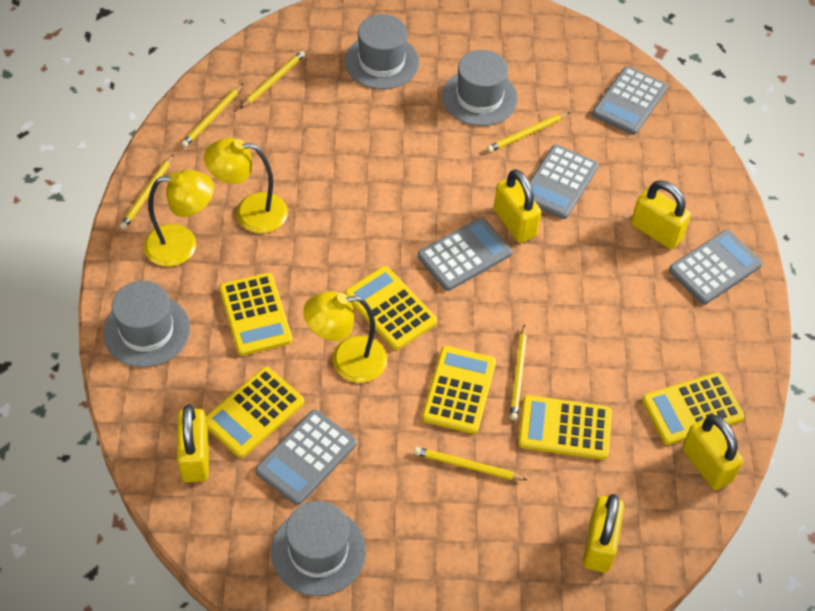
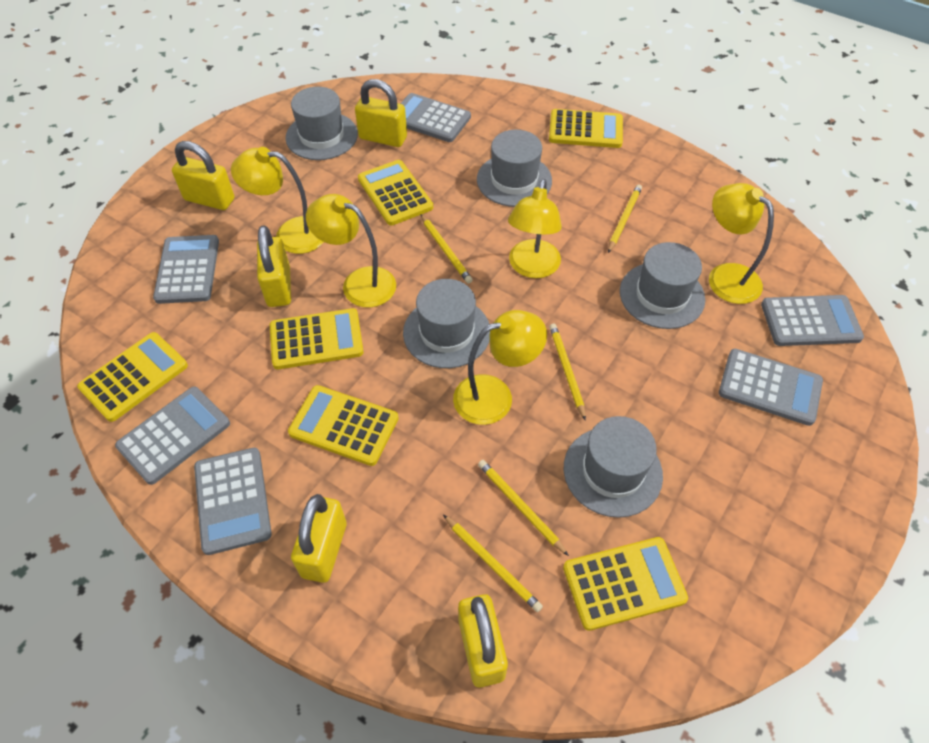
grey calculator: [255,410,356,505] [418,218,512,291] [529,145,599,219] [592,66,668,135] [669,230,763,304] = 5 -> [115,386,230,485] [153,235,219,304] [194,448,272,555] [401,93,471,142] [719,349,823,426] [761,295,864,346] = 6
grey hat: [103,281,190,367] [271,501,366,596] [345,14,419,89] [442,50,518,126] = 4 -> [285,87,358,160] [403,279,490,368] [477,130,552,207] [564,416,663,518] [620,242,705,329] = 5
yellow lamp: [144,170,214,267] [204,138,288,233] [303,291,387,383] = 3 -> [231,147,324,254] [306,194,396,308] [453,310,547,425] [508,179,562,278] [709,183,774,304] = 5
yellow pencil: [120,154,174,229] [181,84,243,148] [240,51,305,108] [414,447,527,480] [487,112,570,152] [510,324,527,420] = 6 -> [421,214,473,284] [443,515,543,612] [478,460,569,556] [549,324,586,421] [608,184,642,253] = 5

